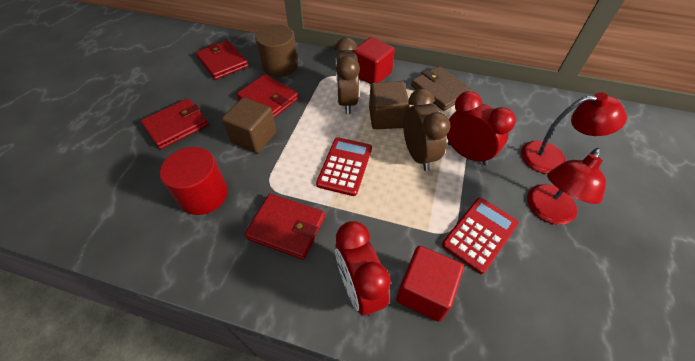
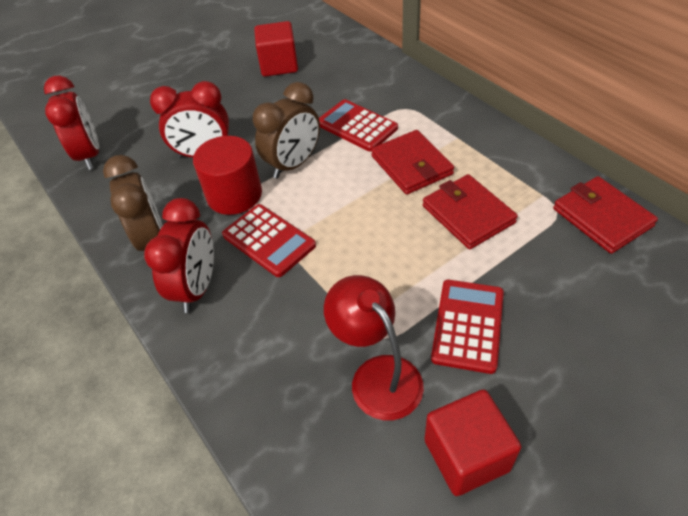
brown cube: [222,97,277,153] [369,81,409,129] = 2 -> none = 0
brown cylinder: [255,24,298,77] = 1 -> none = 0
brown wallet: [411,66,473,111] = 1 -> none = 0
red calculator: [316,137,372,196] [442,198,518,274] = 2 -> [222,204,316,277] [319,99,398,151] [431,280,504,374] = 3
red clock: [335,221,391,316] [446,91,516,166] = 2 -> [44,76,99,170] [144,198,214,313] [150,81,229,158] = 3
red lamp: [521,93,627,174] [527,148,606,225] = 2 -> [324,275,424,420] = 1
red wallet: [141,99,209,149] [196,40,248,80] [237,74,299,118] [244,194,325,260] = 4 -> [371,130,454,195] [423,174,518,249] [553,176,658,254] = 3

